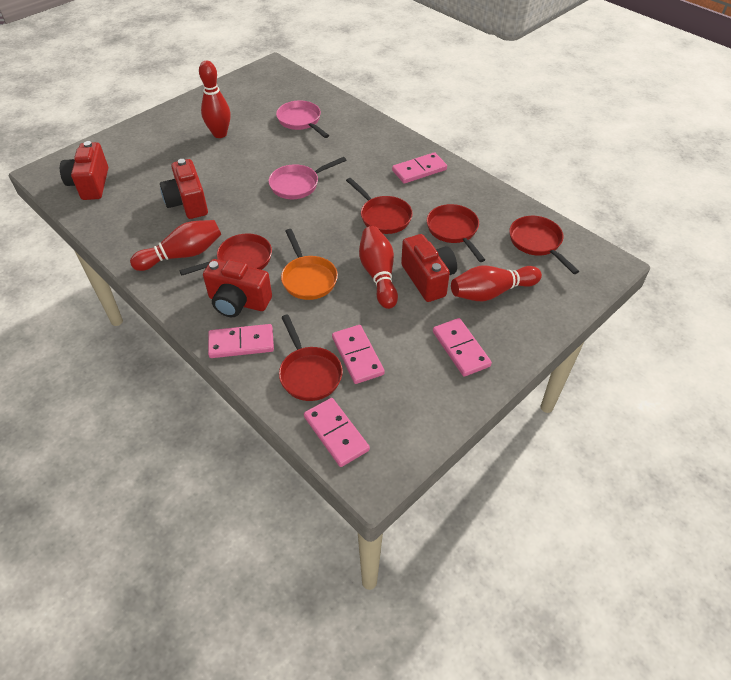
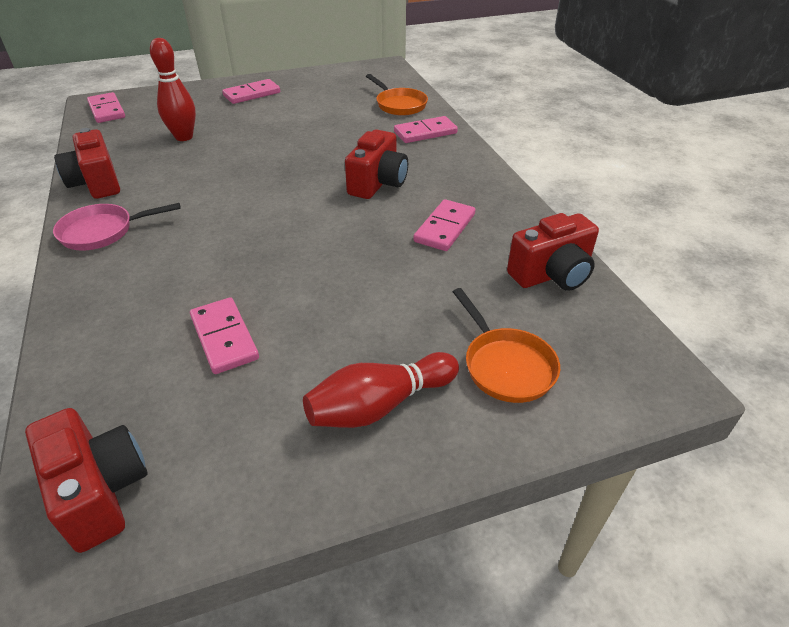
orange pan: [281,229,338,300] = 1 -> [366,74,428,116] [453,288,560,403] = 2
pink pan: [269,157,346,199] [276,101,329,138] = 2 -> [53,203,181,251] = 1
red bowling pin: [130,220,221,271] [199,61,231,138] [359,226,398,309] [451,265,542,301] = 4 -> [150,38,196,141] [303,352,459,428] = 2
red pan: [179,233,272,275] [279,314,343,401] [346,178,413,234] [427,204,485,262] [509,216,579,274] = 5 -> none = 0

